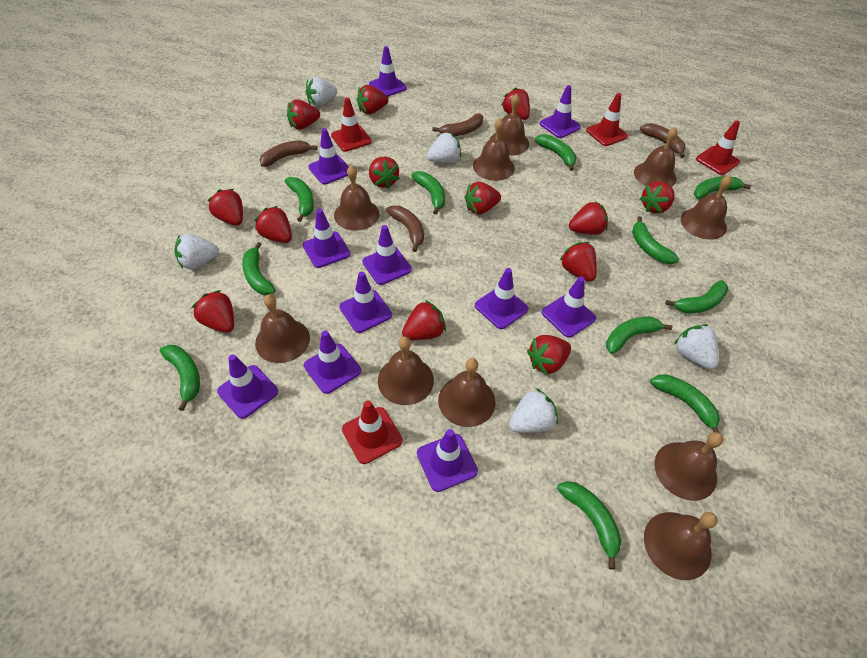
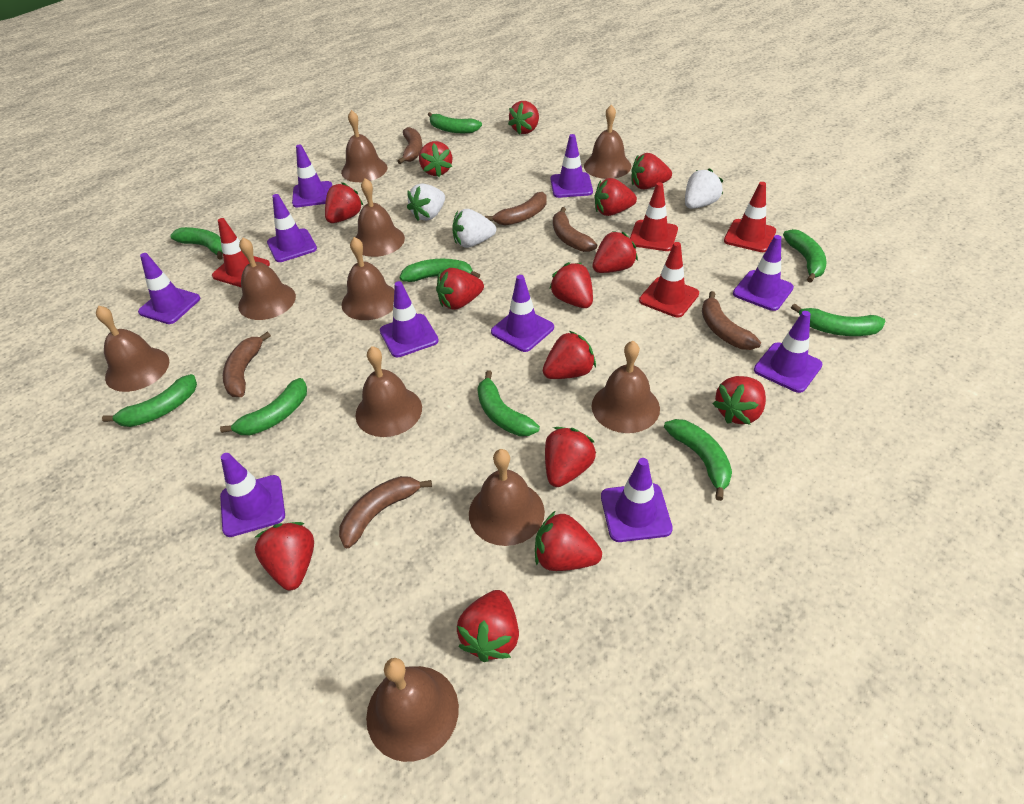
brown banana: [260,140,318,167] [386,205,424,252] [432,114,483,136] [640,123,686,158] = 4 -> [223,332,271,397] [339,476,432,548] [397,127,422,164] [485,192,547,226] [553,207,597,252] [702,291,761,350] = 6
green banana: [160,345,200,411] [242,242,275,295] [285,177,314,222] [411,171,445,215] [534,134,576,171] [557,481,621,570] [606,317,672,354] [632,216,679,264] [650,374,720,433] [665,280,728,313] [694,177,751,199] = 11 -> [102,374,197,427] [170,227,223,260] [220,378,307,435] [400,259,480,282] [428,112,482,133] [477,370,540,436] [664,419,732,501] [783,229,827,283] [791,303,885,336] = 9
purple traffic cone: [217,354,278,419] [303,209,350,268] [304,330,361,394] [308,128,349,184] [339,271,392,333] [362,225,412,285] [369,46,407,97] [417,429,478,492] [475,268,529,329] [540,85,581,138] [542,276,596,338] = 11 -> [138,253,200,324] [220,453,285,537] [267,194,317,262] [292,145,332,207] [380,281,439,357] [491,275,554,352] [551,134,593,198] [601,458,673,542] [733,235,794,311] [754,311,823,393] = 10
red strawberry: [192,290,234,333] [207,189,243,226] [255,206,292,243] [287,99,320,130] [357,85,389,114] [369,156,400,189] [402,300,446,340] [464,182,501,214] [501,87,530,120] [527,335,571,375] [560,242,597,282] [569,202,608,235] [640,181,674,213] = 13 -> [255,522,314,590] [325,182,363,223] [419,141,452,177] [436,268,484,310] [457,590,519,662] [508,101,539,135] [535,511,602,571] [543,331,596,379] [545,427,596,487] [549,262,593,308] [593,231,638,273] [595,178,637,216] [631,153,672,189] [713,376,766,425] = 14
white strawberry: [174,234,219,269] [306,77,337,106] [427,132,461,163] [509,388,558,433] [674,324,719,369] = 5 -> [407,183,445,221] [452,209,496,248] [685,168,723,209] = 3

